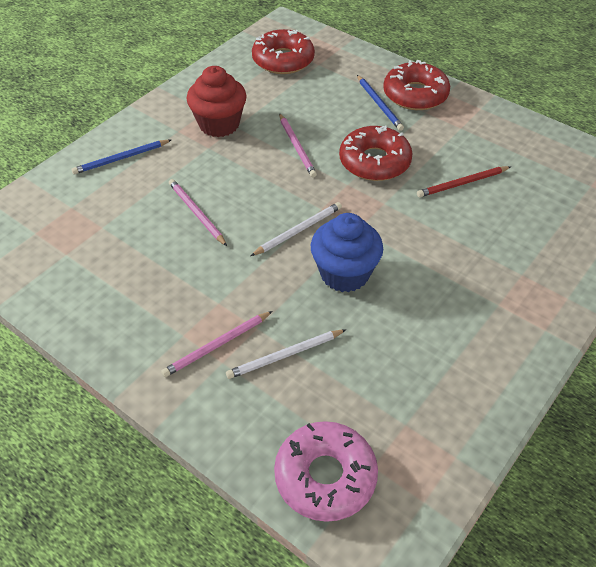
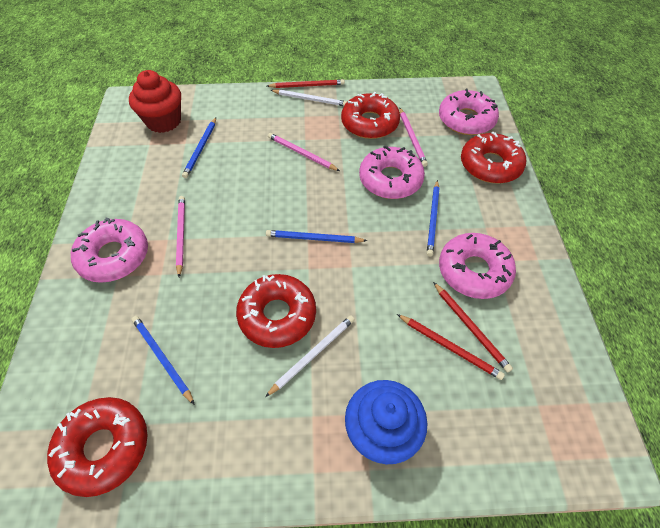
blue pencil: [72,140,171,174] [357,75,404,131] = 2 -> [132,316,195,405] [182,117,216,178] [266,230,367,243] [427,180,439,256] = 4
pink donut: [274,421,378,522] = 1 -> [71,218,148,283] [359,146,425,199] [439,89,499,135] [439,233,516,299] = 4
red donut: [252,29,315,74] [339,126,413,181] [383,60,450,110] = 3 -> [47,397,147,497] [236,274,316,348] [341,92,400,139] [461,132,526,183] = 4
red pencil: [417,166,511,197] = 1 -> [267,79,345,88] [397,314,505,380] [433,282,513,373] = 3

